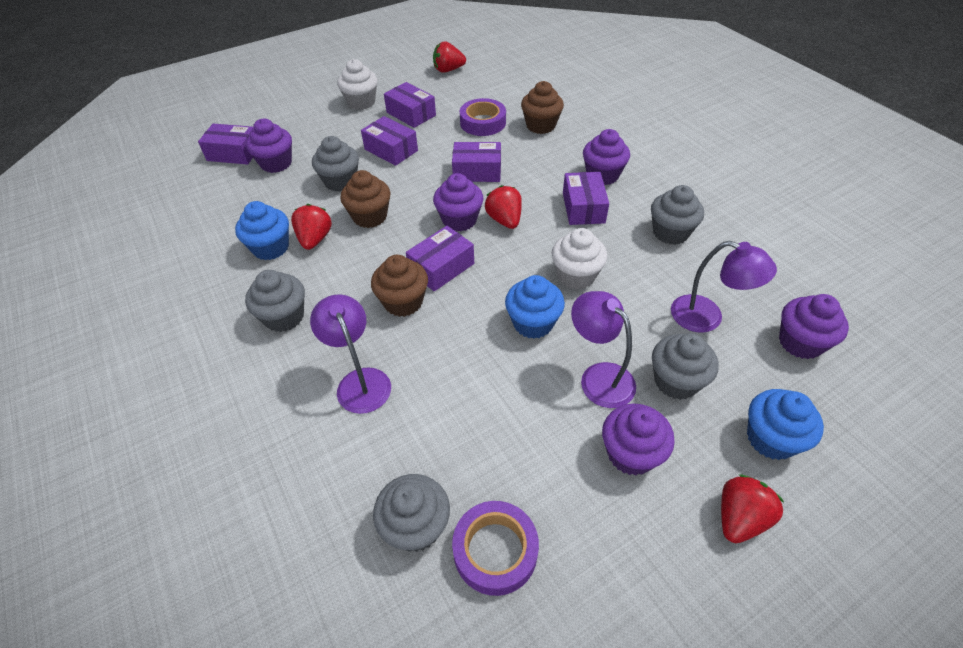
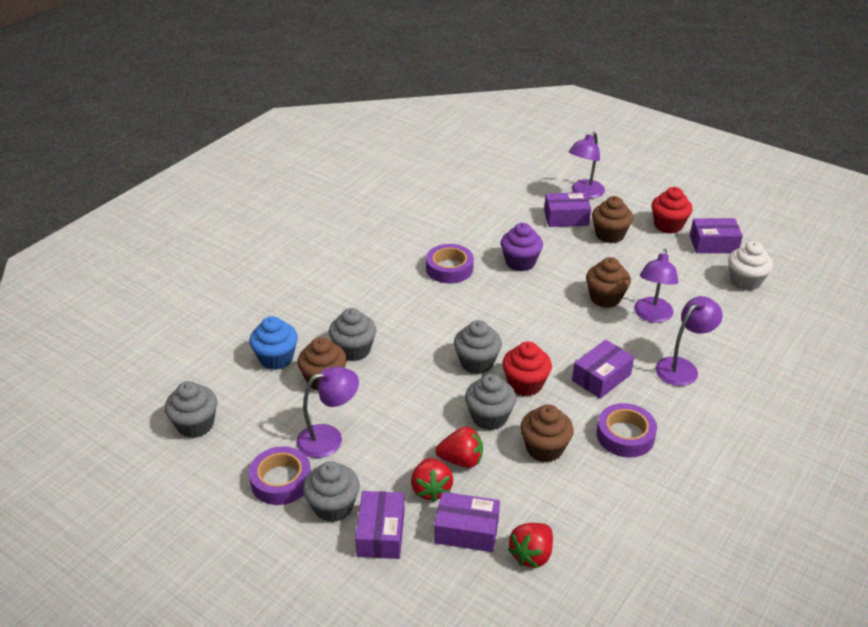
blue cupcake: [235,201,289,260] [505,275,565,339] [747,389,824,460] = 3 -> [249,316,298,370] = 1
brown cupcake: [340,170,390,228] [371,255,428,317] [521,81,564,134] = 3 -> [298,337,347,391] [520,404,574,463] [586,257,631,308] [592,196,633,243] = 4
purple box: [198,124,254,165] [361,116,418,166] [384,82,436,128] [406,226,474,292] [452,142,501,182] [563,172,609,225] = 6 -> [355,491,405,559] [434,492,500,552] [544,192,591,227] [572,339,634,399] [690,218,743,253] = 5
purple cupcake: [246,119,292,173] [433,173,484,232] [583,129,630,185] [602,403,675,476] [779,294,849,359] = 5 -> [501,223,543,271] = 1
purple lamp: [310,294,391,414] [571,291,636,408] [671,241,777,333] = 3 -> [296,366,359,458] [569,132,605,198] [634,249,678,323] [655,296,723,386] = 4
purple tape: [452,501,539,596] [460,98,506,136] = 2 -> [249,446,311,505] [426,244,474,284] [596,403,657,458] = 3
red cupcake: none = 0 -> [502,341,552,396] [651,187,692,234] = 2
red strawberry: [291,204,332,250] [433,41,466,73] [485,185,522,229] [721,475,784,543] = 4 -> [411,458,453,502] [435,427,483,468] [508,523,553,568] = 3
white cupcake: [337,59,378,110] [552,228,607,289] = 2 -> [728,241,773,291] = 1

